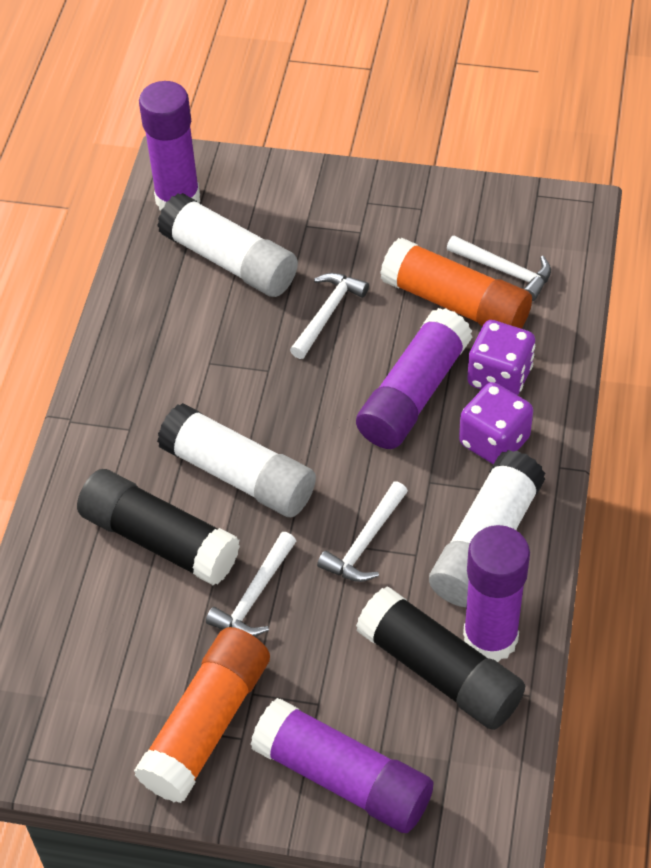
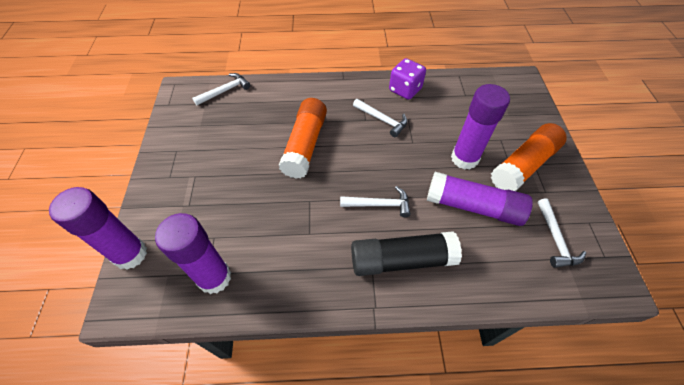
black glue stick: [77,469,240,585] [356,586,525,730] = 2 -> [351,231,462,276] = 1
purple dice: [459,382,533,464] [467,320,535,395] = 2 -> [389,58,426,100] = 1
white glue stick: [157,193,298,297] [157,403,316,517] [429,450,545,607] = 3 -> none = 0

